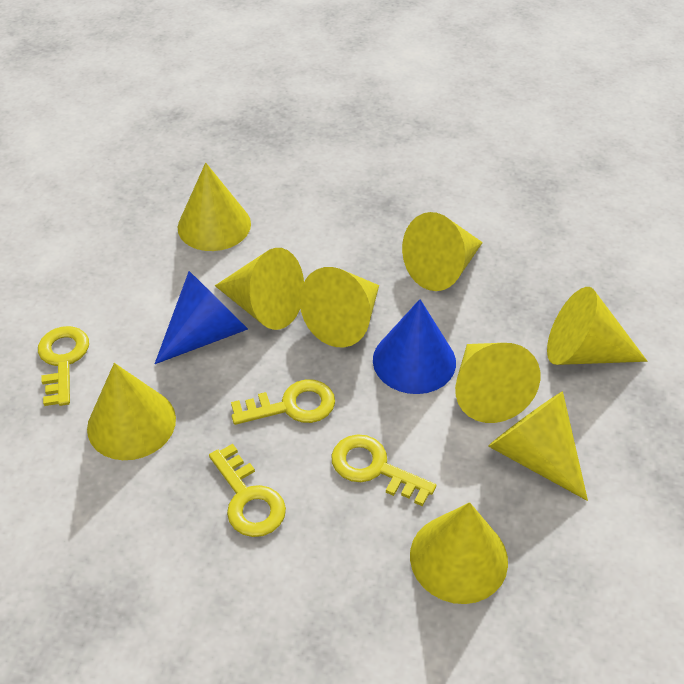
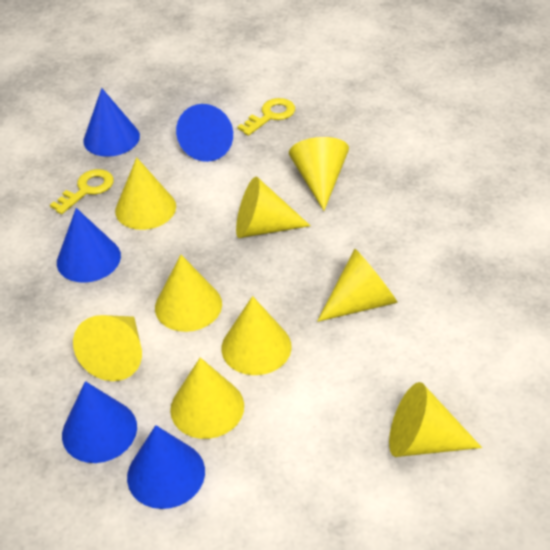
blue cone: [155,271,248,364] [373,299,456,394] = 2 -> [57,208,121,283] [62,381,137,463] [83,88,140,157] [127,425,205,509] [176,104,233,162] = 5
yellow key: [38,326,89,406] [209,444,286,537] [231,379,335,425] [331,434,436,506] = 4 -> [50,169,114,214] [237,98,295,136] = 2

